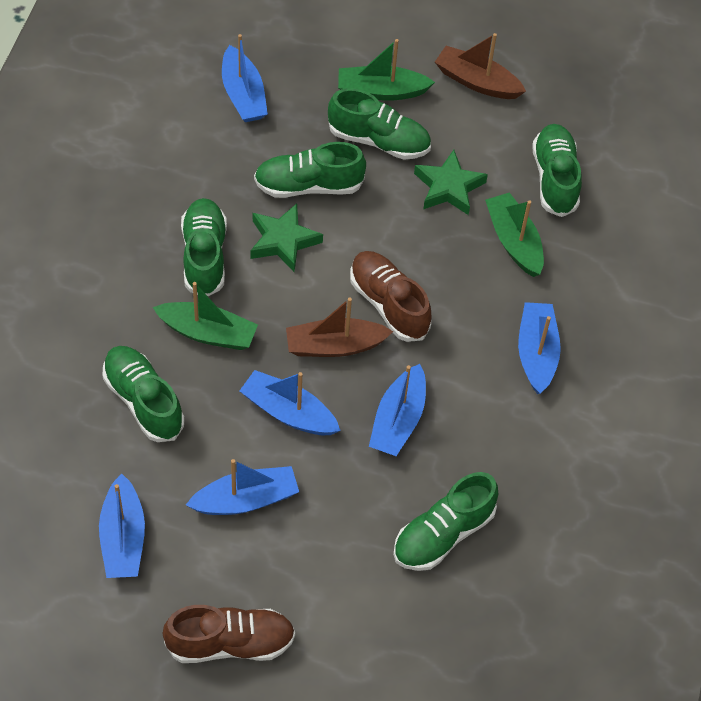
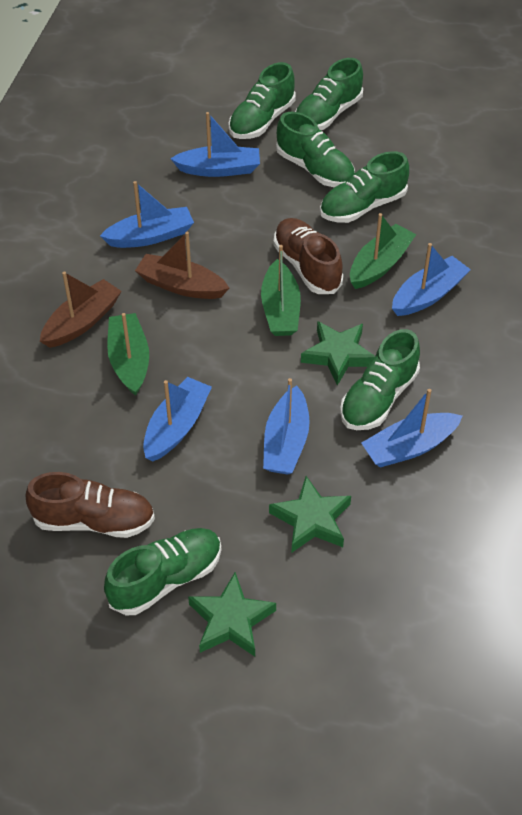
green star: [250,203,323,272] [414,150,488,215] = 2 -> [188,572,276,657] [269,476,351,553] [301,321,375,385] = 3

